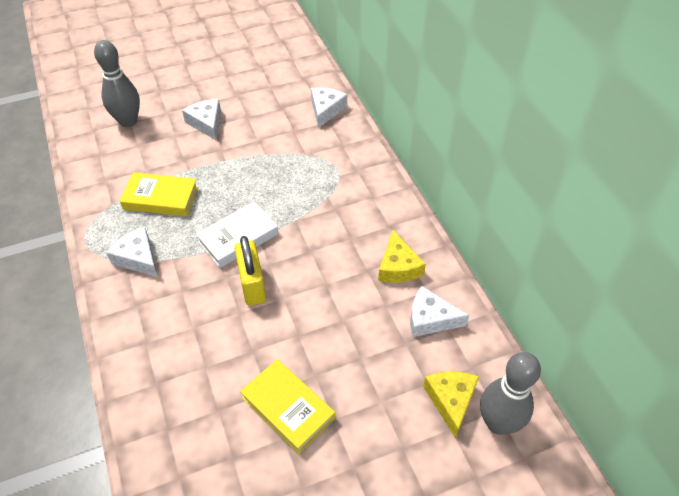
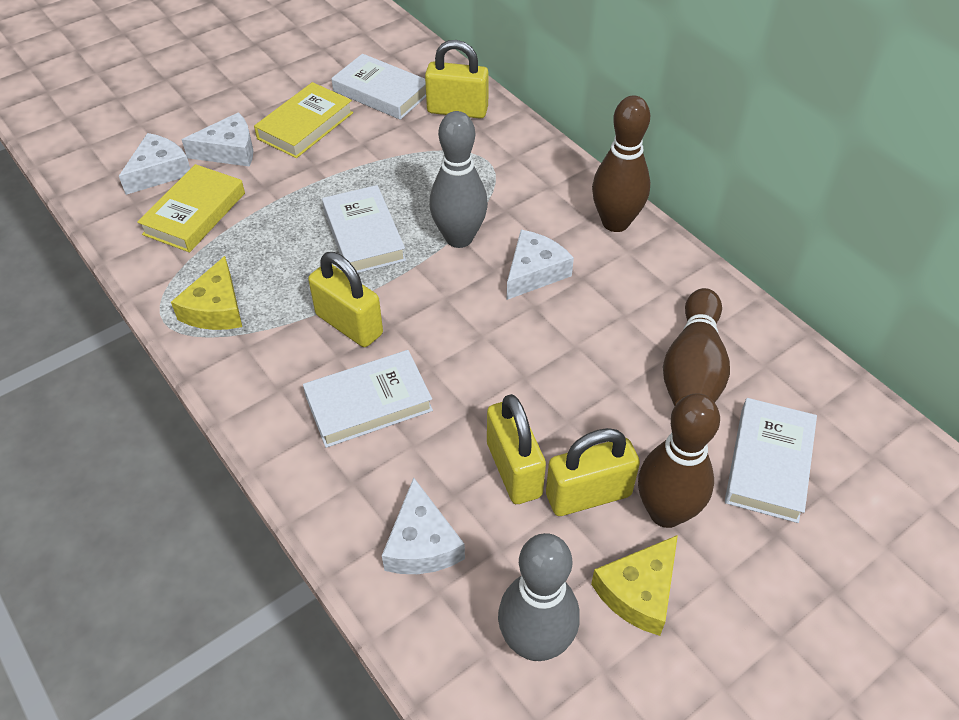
brown bowling pin: none = 0 -> [592,96,650,232] [638,393,720,528] [663,288,730,406] = 3
white book: [196,201,279,268] = 1 -> [303,350,433,448] [322,185,406,273] [331,54,426,120] [725,398,817,523] = 4
yellow padlock: [234,236,266,306] = 1 -> [308,252,383,347] [425,40,489,119] [487,394,546,504] [546,428,640,516] = 4

